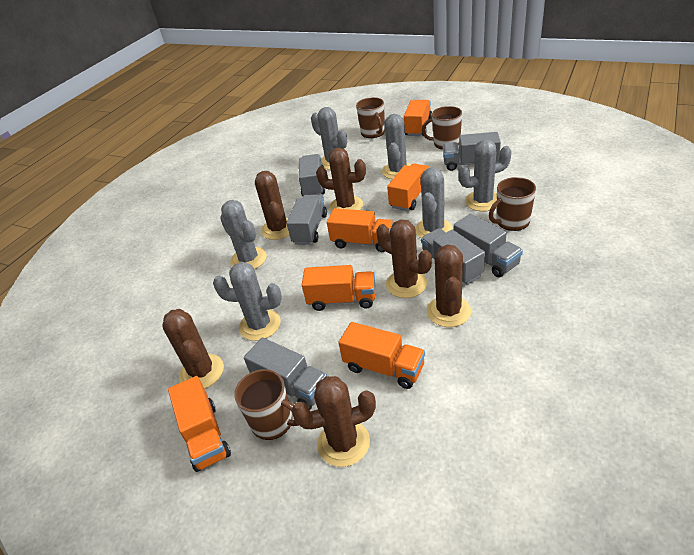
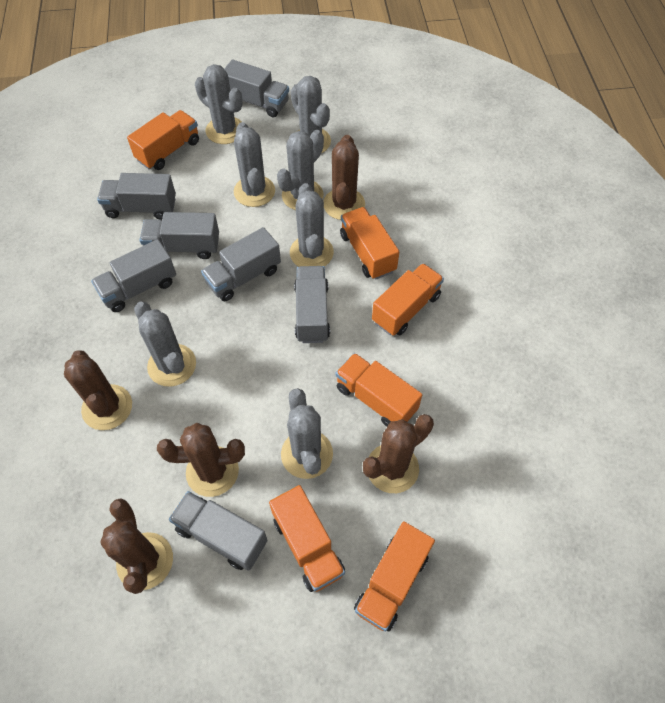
brown cactus: [162,309,224,389] [255,171,289,240] [291,376,376,467] [316,148,366,212] [376,219,432,298] [427,244,471,327] = 6 -> [64,350,132,430] [100,498,173,594] [157,423,245,497] [323,135,365,220] [363,414,434,493] = 5
brown mug: [234,369,299,440] [356,97,385,138] [422,106,462,150] [489,177,536,231] = 4 -> none = 0
grey cactus: [213,262,282,341] [220,200,267,269] [311,107,347,170] [382,114,411,179] [415,167,453,238] [458,139,512,211] = 6 -> [134,302,196,387] [195,64,243,144] [234,122,275,207] [277,130,324,210] [281,388,333,479] [290,183,334,267] [291,76,331,153] = 7
grey truck: [244,337,327,410] [287,195,327,245] [299,154,325,197] [421,228,485,284] [443,132,501,171] [454,214,523,277] = 6 -> [91,239,176,312] [97,173,176,220] [140,212,219,259] [169,491,268,571] [201,227,281,302] [224,59,289,118] [294,266,330,343] = 7

